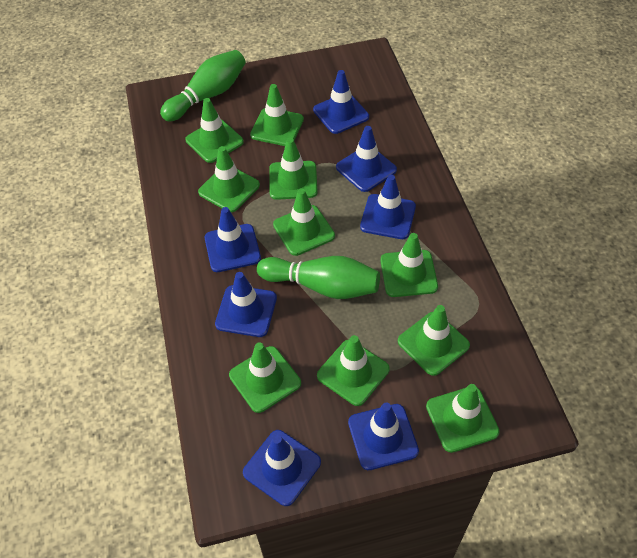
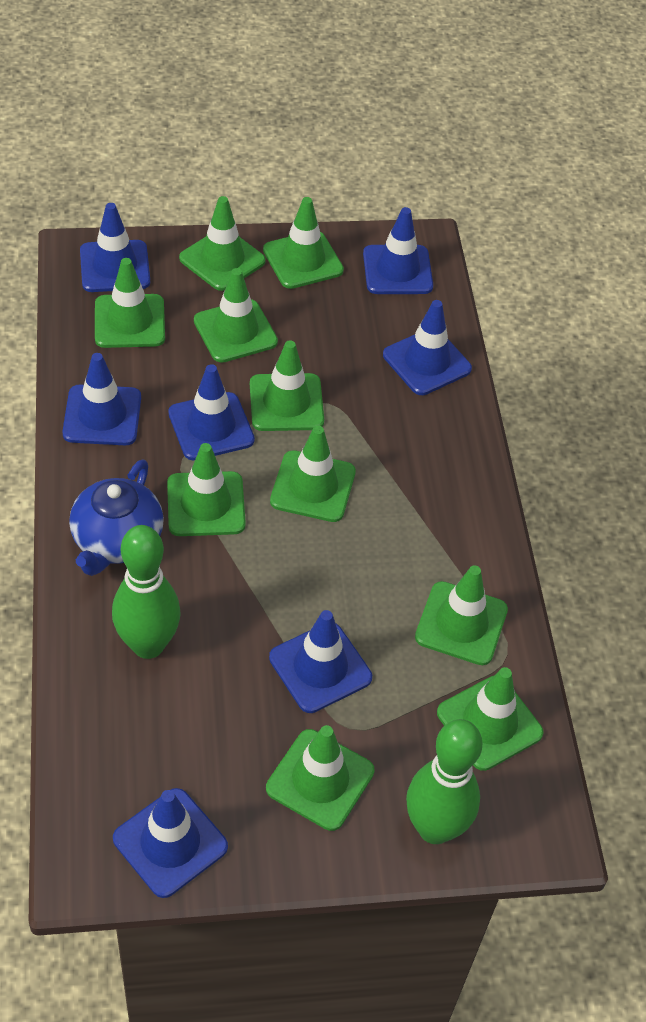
blue teapot: none = 0 -> [69,459,164,576] = 1

